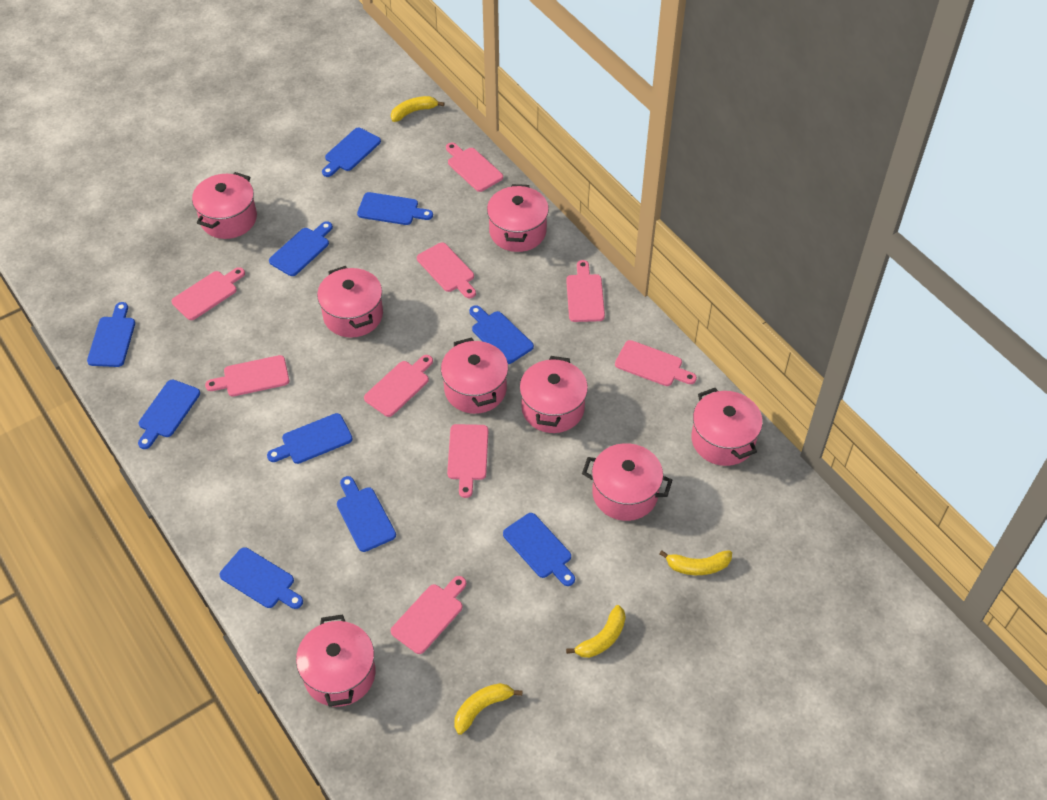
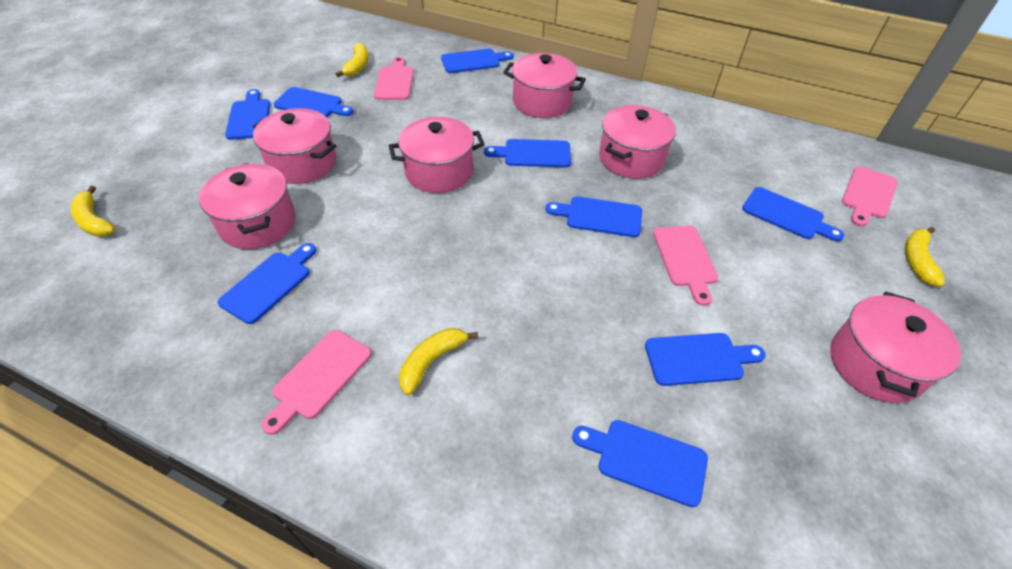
blue cutting board: [87,302,135,367] [138,379,200,449] [219,547,303,609] [267,413,353,464] [269,221,333,276] [322,128,381,177] [337,476,396,552] [357,192,433,225] [469,305,534,364] [503,513,575,586] = 10 -> [218,243,316,324] [225,89,271,140] [274,87,353,117] [441,49,514,73] [484,139,571,167] [546,196,642,237] [572,420,708,507] [645,333,766,386] [742,187,844,241] = 9
pink cutting board: [171,267,245,320] [205,355,289,397] [364,355,433,417] [391,576,466,654] [417,242,476,298] [446,143,503,192] [447,424,488,498] [566,260,605,322] [615,340,697,386] = 9 -> [262,330,371,435] [374,57,414,100] [653,226,718,306] [842,166,898,226] = 4
pink pot: [192,172,257,239] [296,615,375,707] [317,266,383,338] [441,337,508,414] [487,184,549,252] [520,356,588,433] [582,443,672,521] [691,388,763,466] = 8 -> [199,163,296,249] [253,108,337,184] [389,117,485,193] [503,53,586,118] [599,105,676,179] [830,291,961,403] = 6

